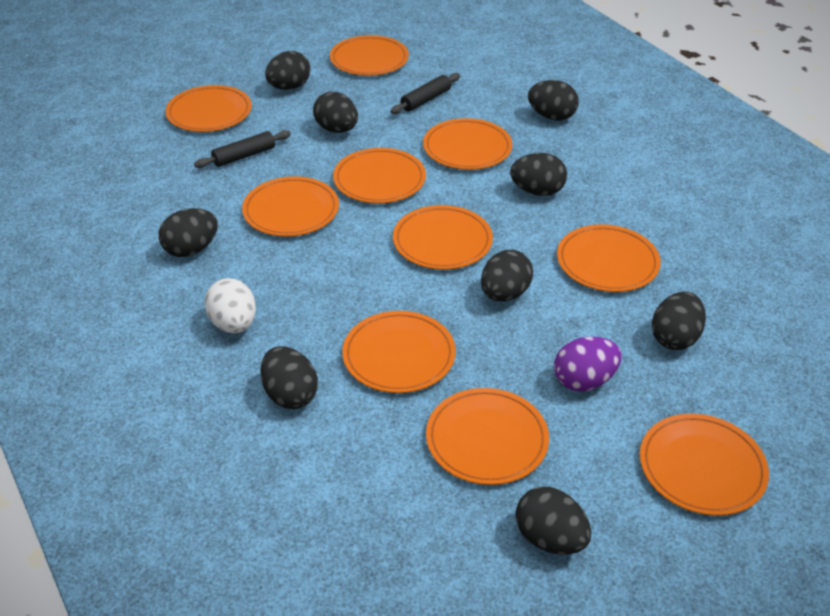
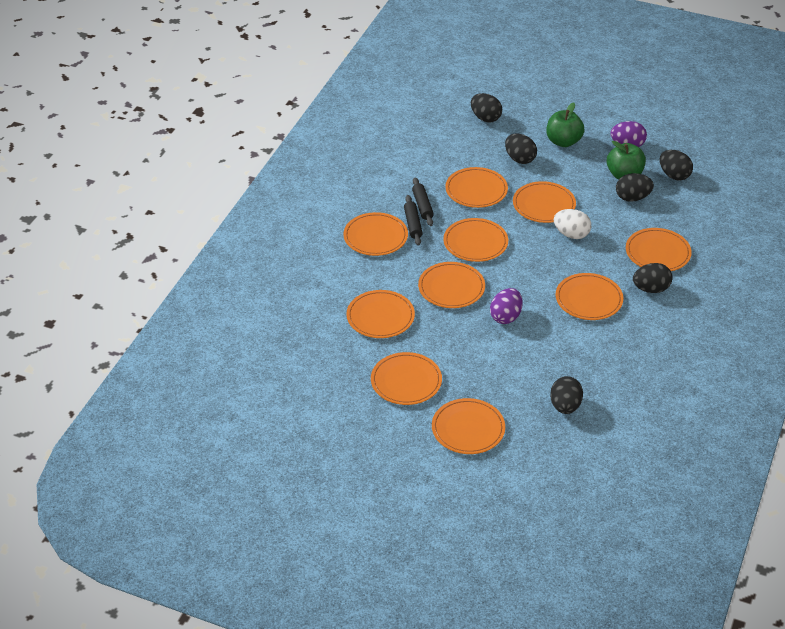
black egg: [159,208,218,257] [260,346,318,409] [265,51,310,90] [313,92,358,133] [481,250,533,301] [510,153,567,196] [516,487,591,555] [528,80,579,121] [652,292,706,350] = 9 -> [471,93,502,122] [505,134,537,164] [550,376,583,414] [616,173,654,202] [633,263,672,293] [660,150,693,181] = 6
green apple: none = 0 -> [547,103,585,147] [607,141,646,180] = 2
purple egg: [554,337,621,392] = 1 -> [490,288,523,324] [611,121,647,147] = 2

